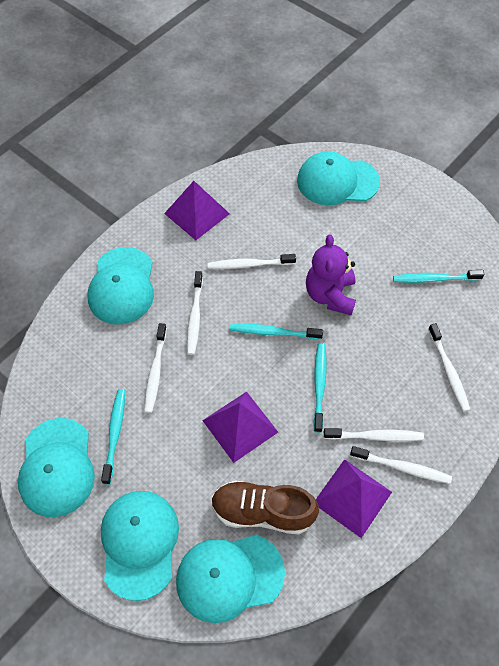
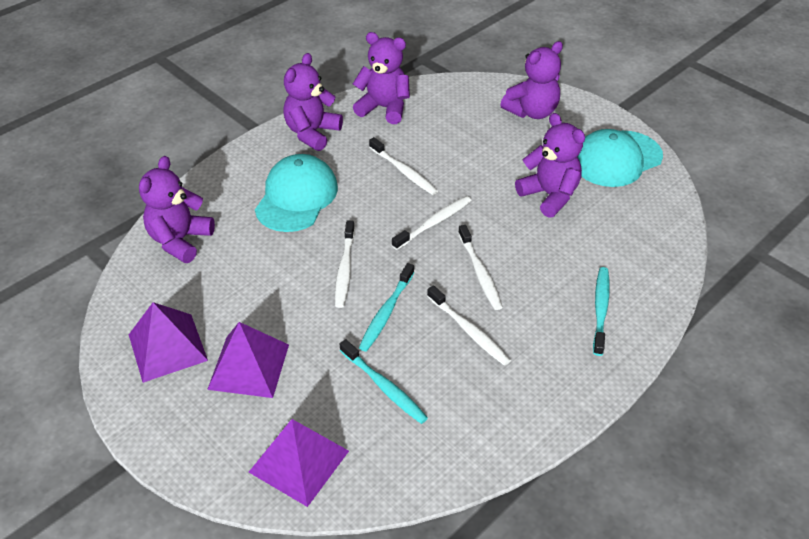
brown shoe: [211,481,319,534] = 1 -> none = 0
purple teddy bear: [306,234,356,315] = 1 -> [139,156,215,263] [283,53,343,151] [353,32,410,124] [500,41,563,119] [515,113,585,218] = 5
turquoise cap: [18,418,95,517] [88,247,154,325] [101,491,179,601] [176,535,285,623] [297,151,380,205] = 5 -> [255,154,338,232] [577,129,663,187] = 2
turquoise toothbrush: [101,389,125,485] [230,324,323,340] [313,343,327,433] [393,270,484,283] = 4 -> [340,339,428,424] [359,263,415,352] [593,267,610,356] = 3
white toothbrush: [144,323,167,413] [187,271,203,355] [208,254,296,269] [324,428,424,441] [350,446,452,484] [428,323,470,412] = 6 -> [335,221,355,308] [369,137,438,195] [392,196,472,250] [427,285,511,366] [458,225,503,310] = 5

